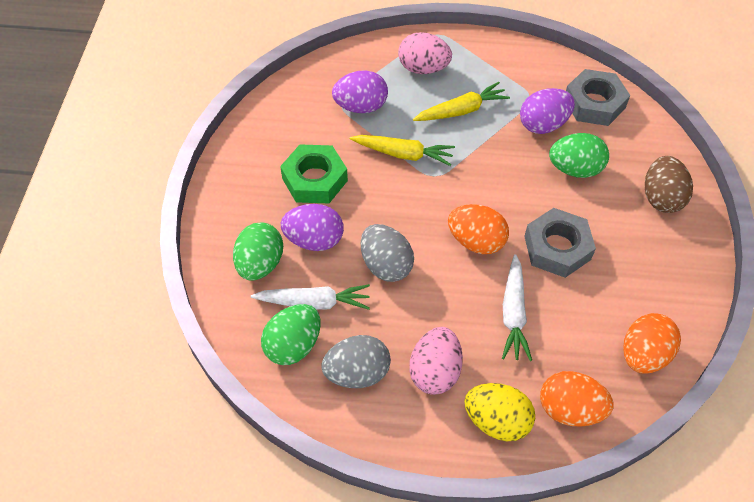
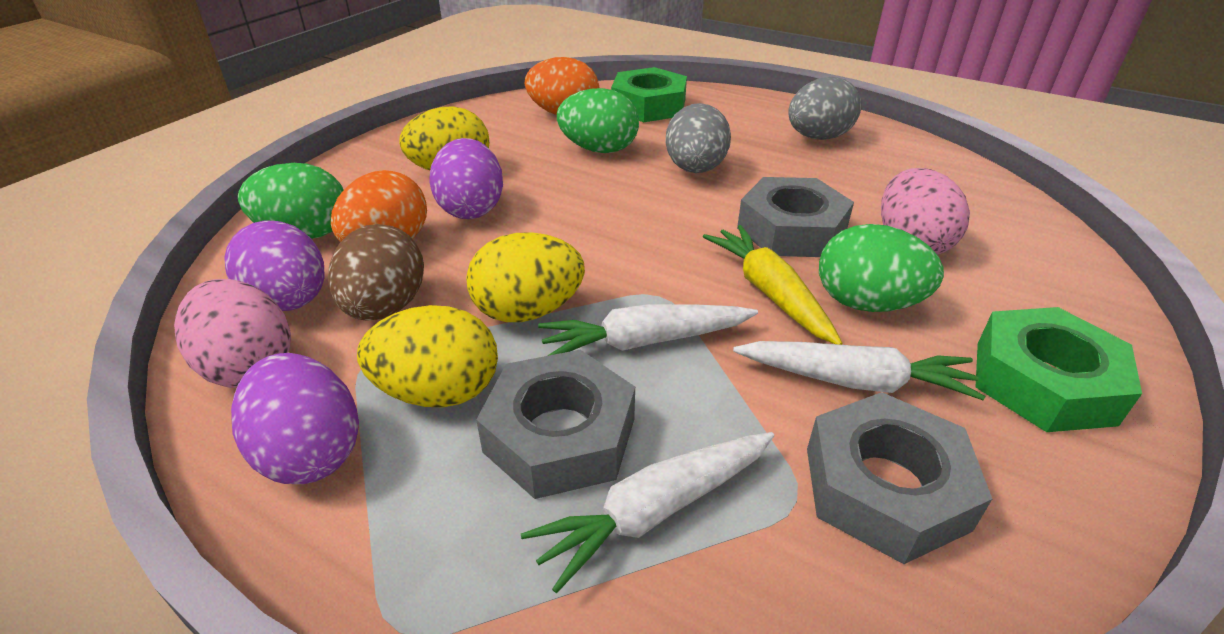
green nut: [280,144,348,203] = 1 -> [611,67,687,122] [976,307,1142,432] = 2
grey nut: [524,208,596,278] [566,69,630,126] = 2 -> [476,350,635,499] [737,177,854,257] [807,392,992,564] = 3
orange egg: [448,204,509,254] [540,371,614,427] [623,313,681,373] = 3 -> [331,170,427,242] [525,57,599,115] = 2
white carrot: [251,284,370,310] [502,254,532,361] = 2 -> [521,432,774,593] [538,304,758,356] [733,341,985,400] = 3
yellow carrot: [350,135,455,166] [413,82,510,121] = 2 -> [703,225,843,345] = 1
yellow egg: [464,383,535,441] = 1 -> [357,305,498,407] [399,106,489,170] [466,232,585,322] = 3

